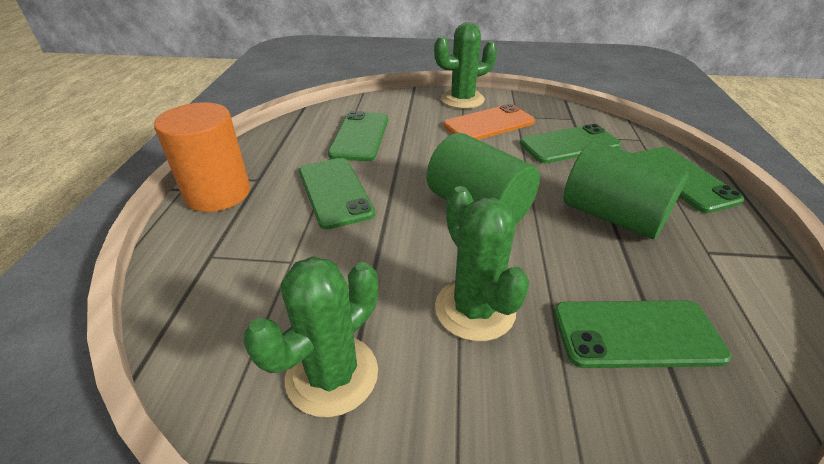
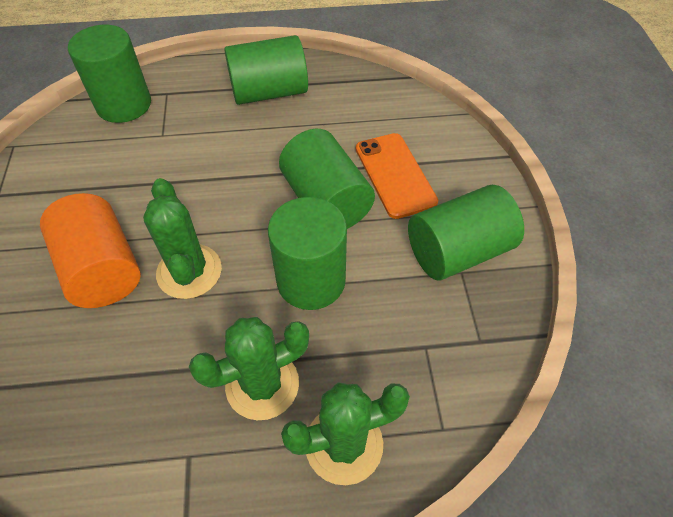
green cylinder: [427,133,540,226] [564,141,689,239] = 2 -> [68,25,151,123] [224,35,308,105] [268,197,347,310] [279,129,375,229] [408,185,524,281] = 5
green phone: [299,158,375,229] [328,111,388,161] [520,124,621,163] [554,300,732,368] [634,147,744,213] = 5 -> none = 0

